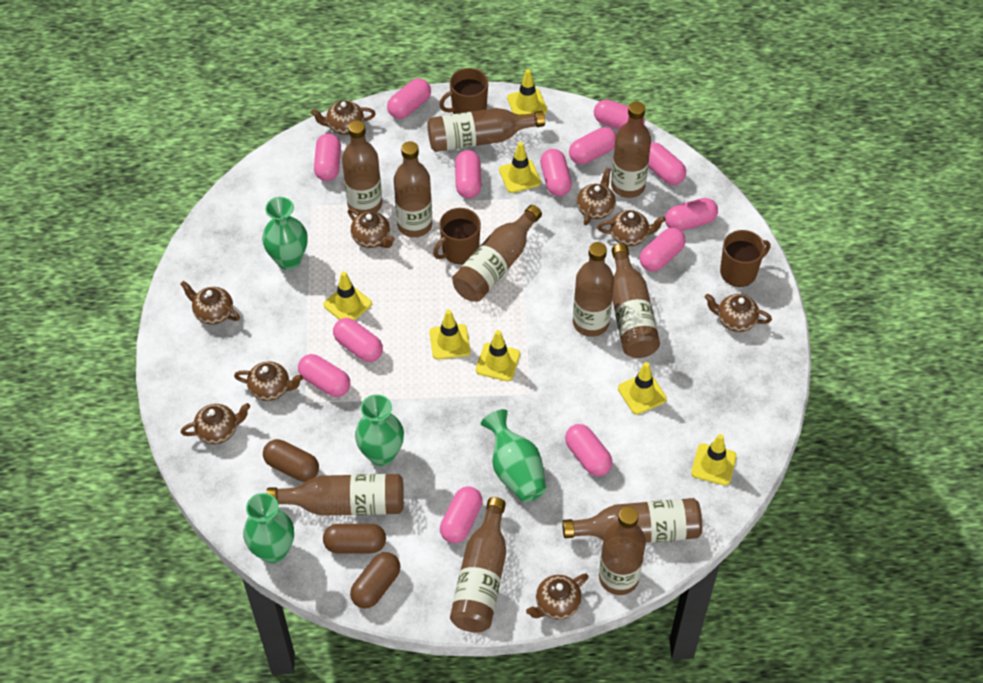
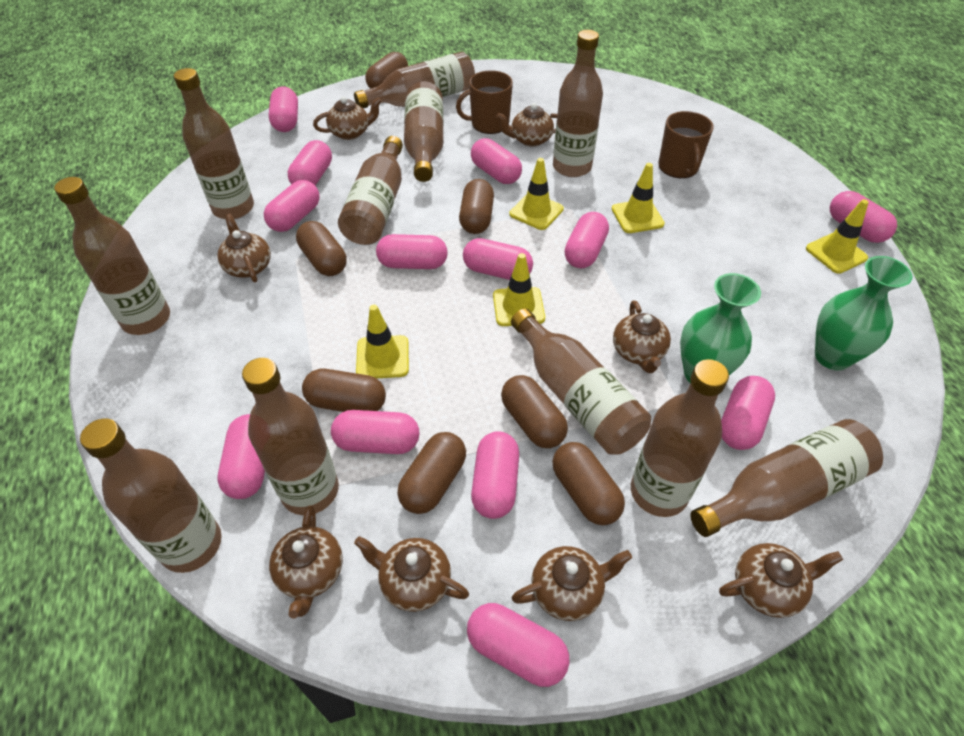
brown capsule: [263,439,319,482] [323,524,386,553] [350,552,401,609] = 3 -> [296,221,346,276] [302,369,386,412] [365,52,408,89] [397,432,466,514] [459,179,494,234] [501,375,568,448] [552,442,625,525] = 7
brown mug: [433,208,481,264] [439,68,488,114] [720,230,771,287] = 3 -> [456,70,513,134] [659,111,714,178] = 2
brown teapot: [180,281,240,325] [181,403,250,444] [234,361,303,401] [311,101,376,135] [348,208,395,248] [526,573,588,620] [577,168,616,225] [598,210,666,246] [705,294,772,332] = 9 -> [217,214,271,282] [269,506,343,619] [313,97,382,140] [354,536,469,612] [496,103,558,147] [512,546,632,621] [613,301,671,373] [719,543,843,618] = 8
green vase: [243,493,294,563] [262,197,308,270] [355,394,404,466] [481,409,546,502] = 4 -> [680,273,761,383] [815,256,912,370] = 2
yellow traffic cone: [324,271,372,320] [429,310,470,360] [476,330,520,381] [499,142,541,193] [507,69,547,114] [618,362,667,415] [691,434,737,486] = 7 -> [356,305,409,379] [493,253,545,326] [509,158,564,230] [612,163,665,233] [806,199,869,274] = 5

